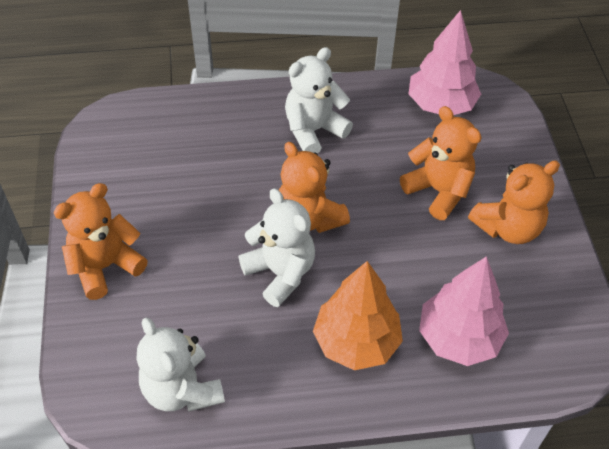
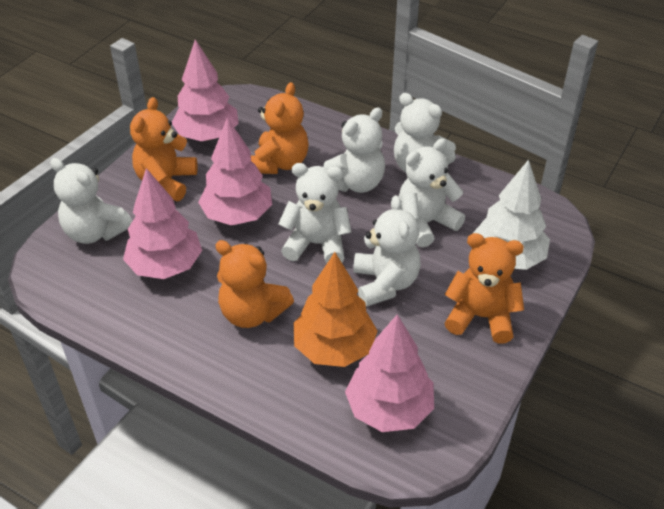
pink tree: [408,10,481,115] [419,256,509,366] = 2 -> [123,168,202,279] [172,40,239,141] [198,118,272,226] [345,314,434,432] = 4
white teddy bear: [137,317,225,412] [239,188,315,307] [285,47,353,154] = 3 -> [50,158,132,244] [278,163,351,264] [323,108,385,193] [353,195,421,307] [394,93,456,172] [399,138,465,248] = 6
white tree: none = 0 -> [472,159,550,270] = 1

